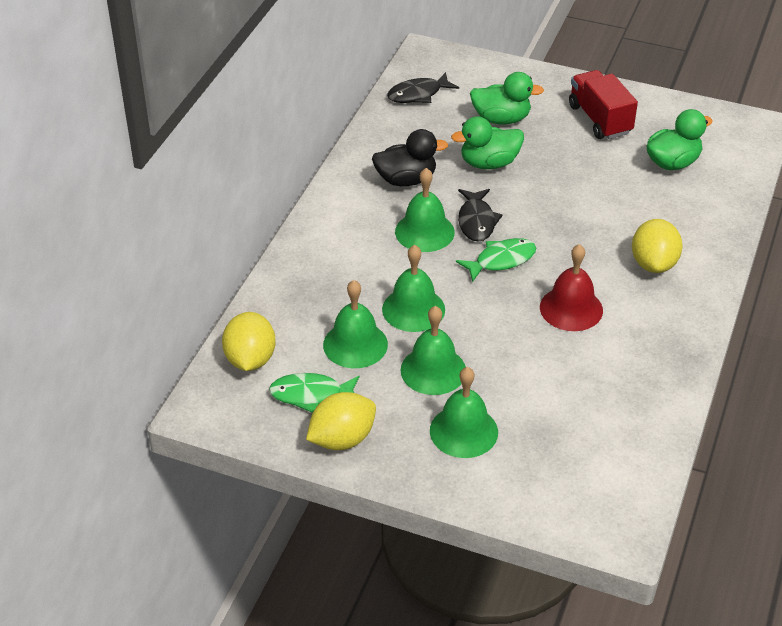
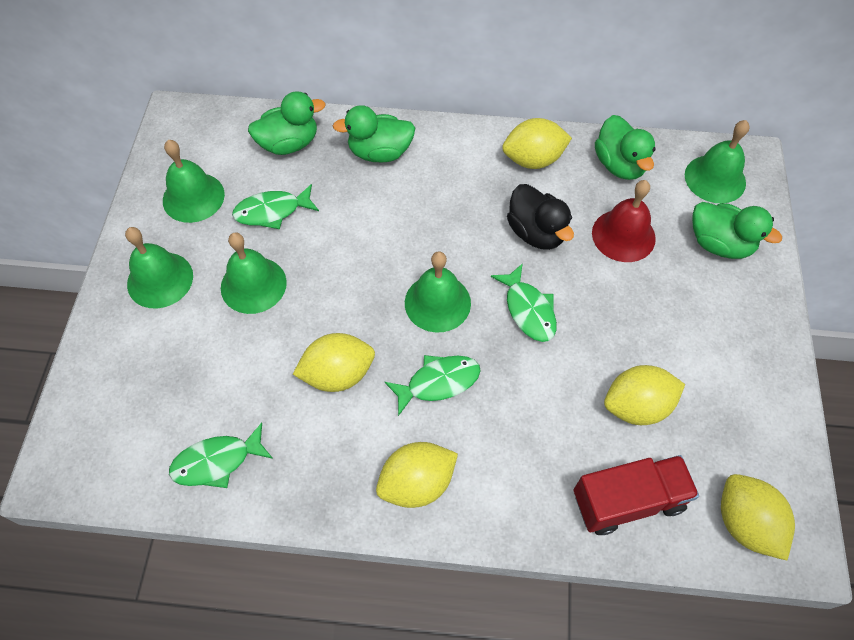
black fish: [387,72,459,103] [458,189,503,242] = 2 -> none = 0
green duck: [451,116,524,169] [470,72,544,124] [646,109,713,170] = 3 -> [248,91,325,155] [333,105,415,162] [595,115,656,180] [692,202,782,259] = 4
green fish: [269,373,359,413] [456,238,536,282] = 2 -> [169,423,273,488] [232,184,319,229] [385,355,481,416] [491,263,557,342] = 4
yellow lemon: [222,312,276,371] [306,392,376,450] [632,219,683,273] = 3 -> [293,333,375,392] [376,442,458,508] [502,118,572,169] [604,365,685,425] [721,474,795,560] = 5

